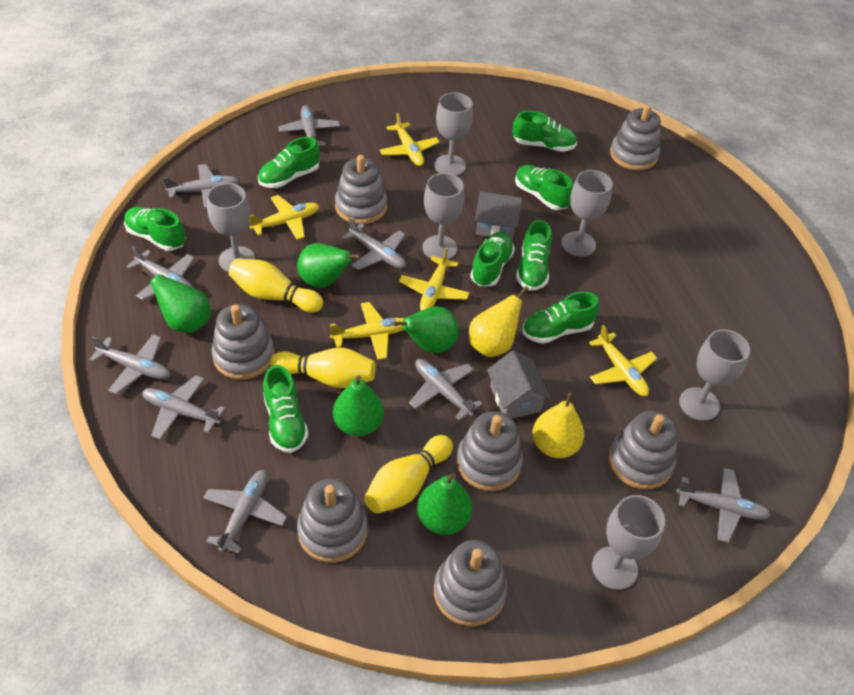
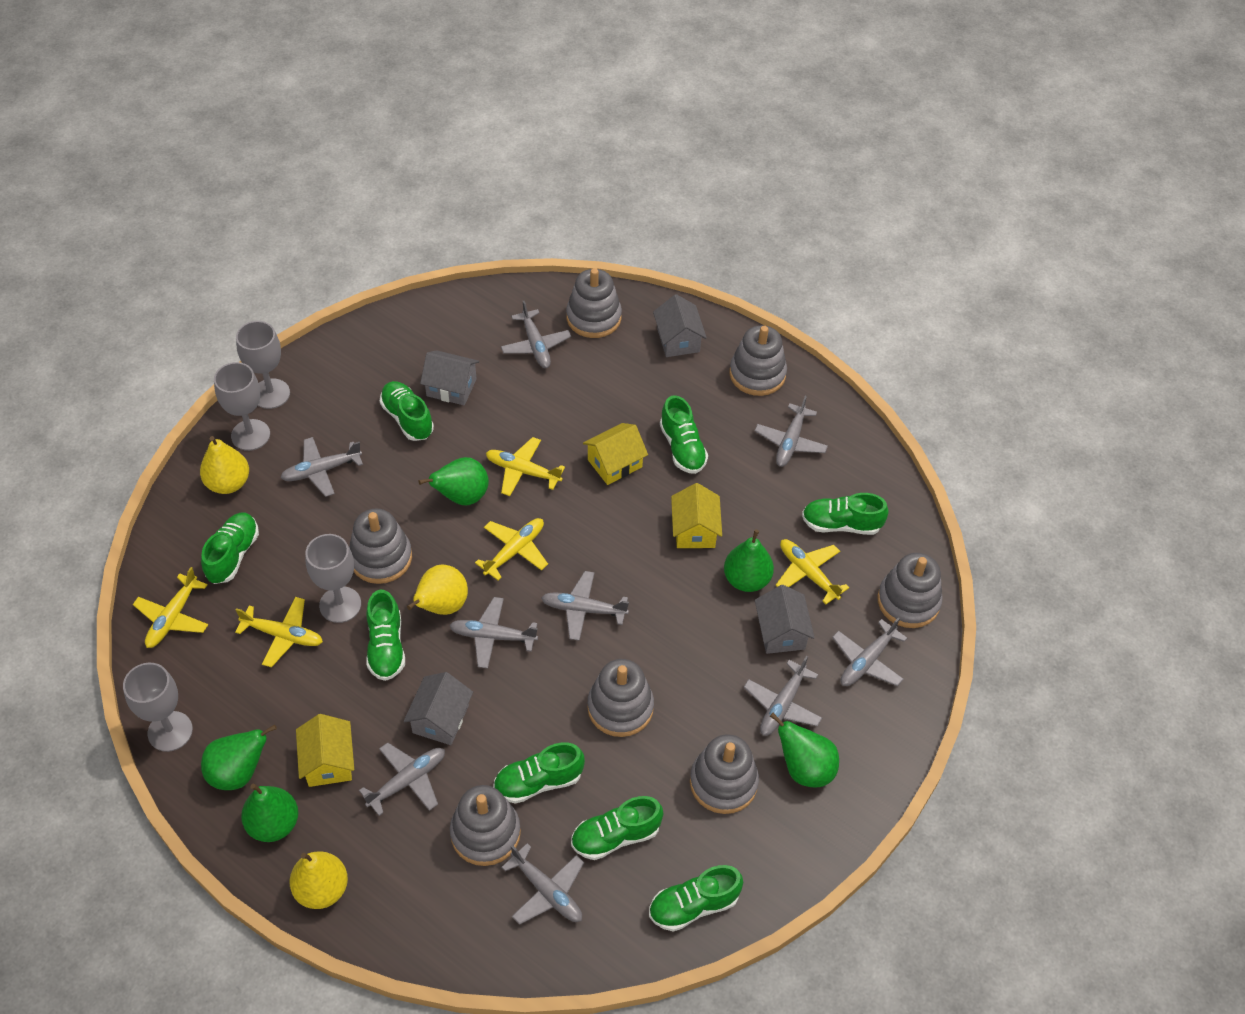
grey goblet: [207,183,255,272] [422,173,464,260] [434,92,473,176] [561,170,613,257] [592,495,665,590] [679,329,750,421] = 6 -> [123,663,193,752] [214,362,270,451] [236,321,290,409] [305,534,361,623] = 4
grey house: [475,191,522,240] [487,350,551,418] = 2 -> [404,672,473,745] [420,350,479,405] [653,294,707,357] [755,585,815,654] = 4
yellow bowling pin: [228,259,323,313] [270,348,376,388] [364,435,453,514] = 3 -> none = 0
yellow house: none = 0 -> [296,714,354,787] [583,423,648,485] [671,483,722,548] = 3
yellow pear: [469,286,529,357] [533,392,584,458] = 2 -> [200,436,249,494] [289,851,348,909] [407,564,468,615] = 3

